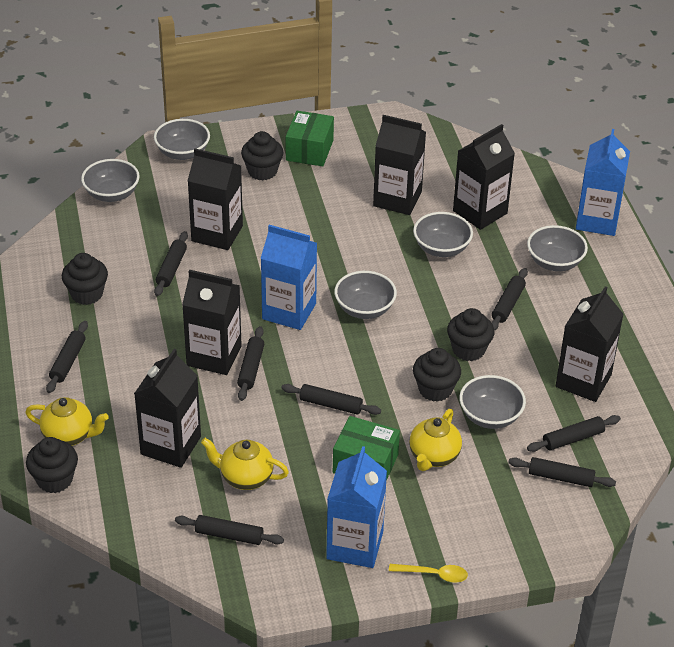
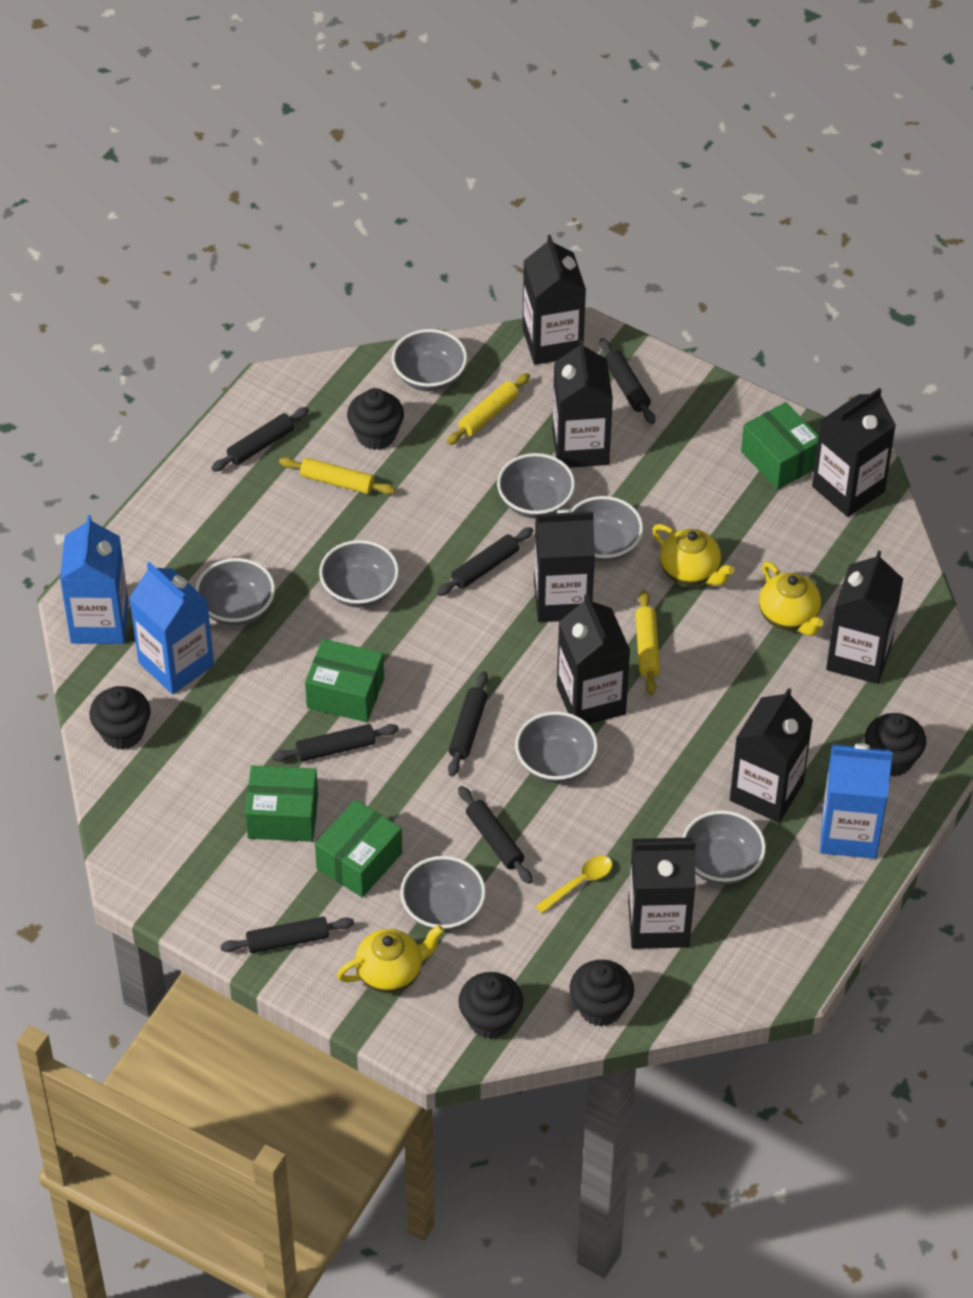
black carton: [134,349,201,468] [182,270,242,375] [188,148,243,250] [373,115,426,215] [453,124,515,230] [556,286,624,402] = 6 -> [523,235,586,365] [534,509,595,622] [552,339,613,468] [557,594,630,724] [628,837,695,949] [730,688,813,823] [812,388,896,517] [826,550,903,684] = 8
black rolling pin: [46,321,88,393] [154,231,188,296] [175,515,284,545] [237,326,264,401] [281,384,381,415] [491,268,528,331] [508,457,616,487] [527,415,621,452] = 8 -> [211,407,309,472] [220,917,354,953] [272,724,399,762] [437,527,533,596] [448,671,488,776] [458,786,533,884] [600,338,655,424] = 7
green box: [286,111,334,166] [333,416,400,480] = 2 -> [245,765,318,842] [305,639,384,722] [315,799,402,898] [741,402,819,490] = 4
grey bowl: [81,159,140,202] [154,119,210,160] [334,271,397,319] [413,212,473,257] [459,375,526,429] [527,225,588,271] = 6 -> [195,558,275,626] [319,540,399,608] [392,329,467,391] [400,856,486,931] [497,453,575,518] [515,711,598,783] [571,496,643,562] [682,810,766,885] = 8
yellow rolling pin: none = 0 -> [279,457,396,495] [447,373,530,445] [635,590,660,695] = 3

